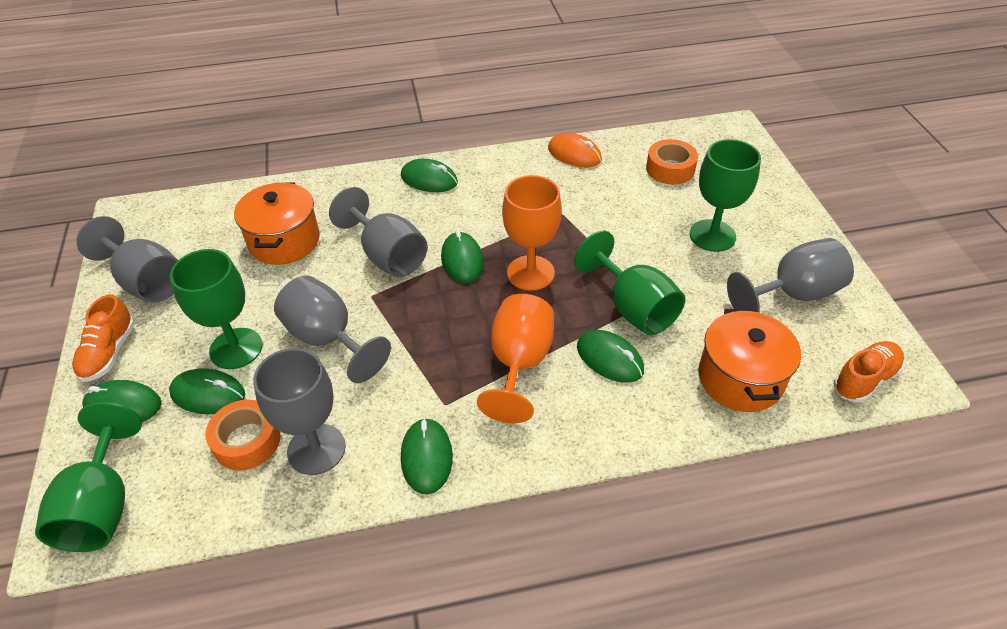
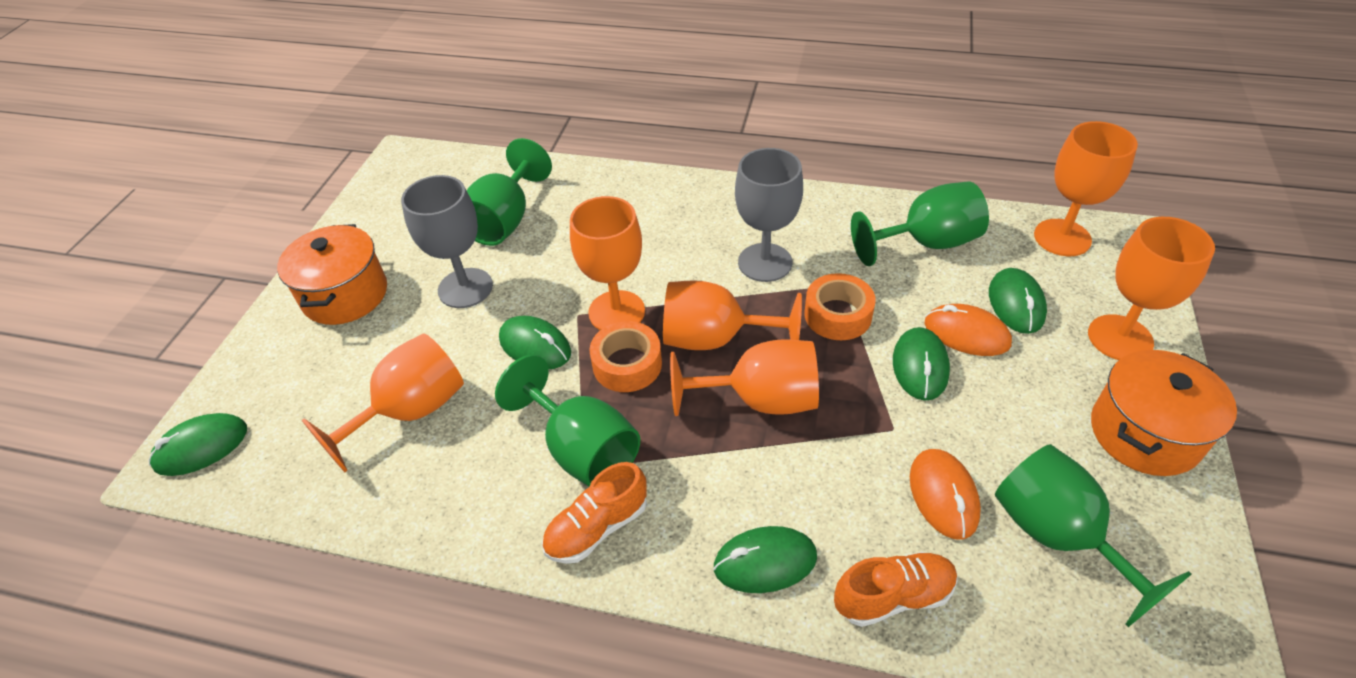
green mouse: [82,380,161,422] [169,368,245,414] [401,159,458,192] [401,418,453,494] [441,230,484,283] [577,330,644,383] = 6 -> [148,413,247,476] [499,316,571,369] [713,526,817,593] [893,327,950,401] [989,268,1047,334] = 5
grey goblet: [77,216,178,303] [253,348,346,475] [274,276,391,383] [329,187,427,277] [727,238,854,312] = 5 -> [401,175,493,308] [735,148,803,282] = 2
orange goblet: [477,294,554,423] [502,175,562,291] = 2 -> [302,334,464,472] [570,196,645,330] [663,280,802,350] [670,339,819,416] [1034,121,1138,256] [1088,217,1215,360] = 6
orange mouse: [548,133,602,167] = 1 -> [910,449,981,540] [924,304,1012,356] = 2

